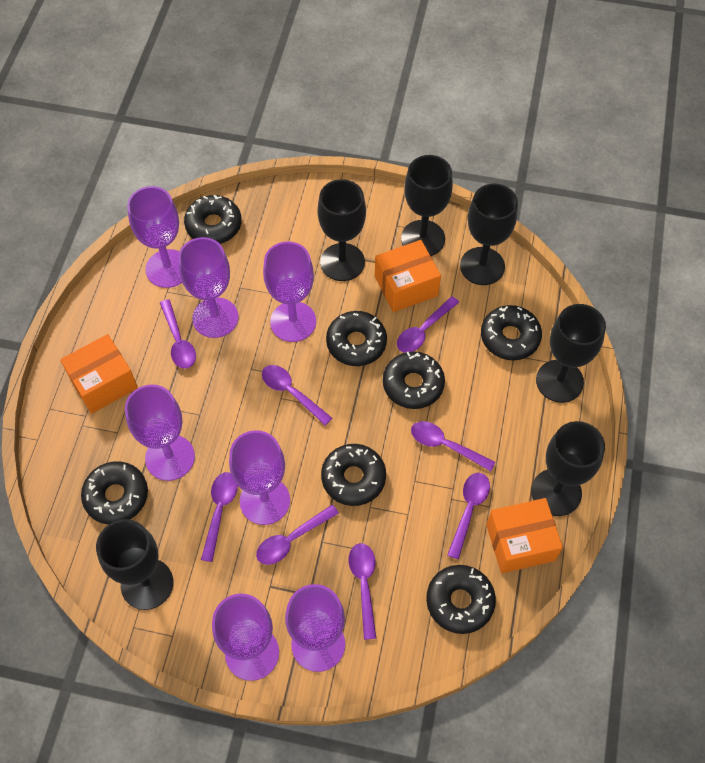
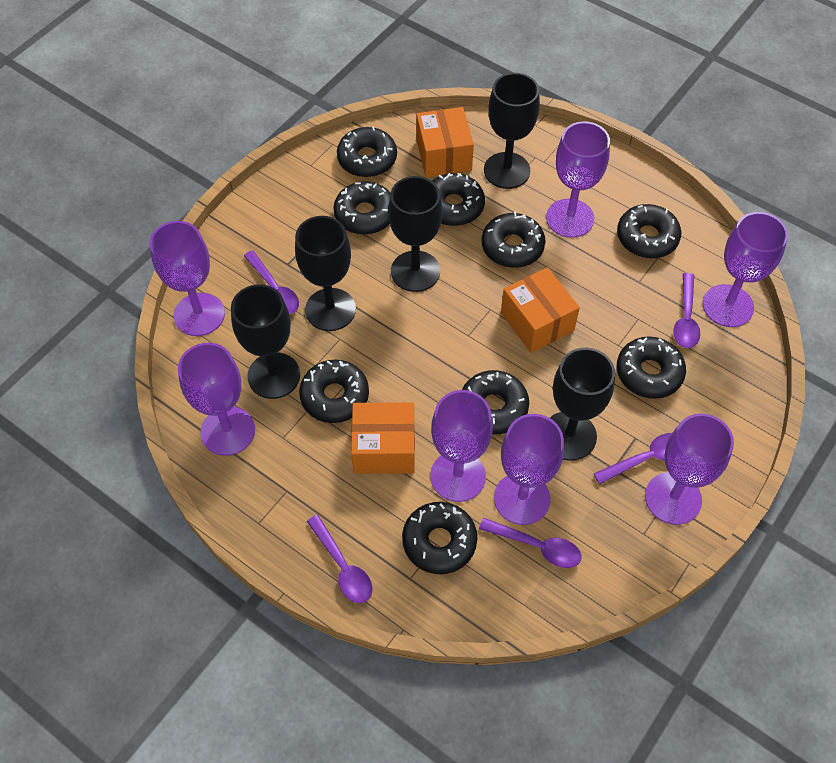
black donut: [81,462,148,525] [184,195,242,244] [321,444,386,506] [326,311,387,366] [383,351,445,409] [426,565,496,634] [481,305,542,360] = 7 -> [299,360,369,423] [333,181,391,235] [337,126,397,177] [402,502,477,574] [432,173,485,226] [462,370,529,434] [482,212,546,268] [617,204,681,258] [617,336,686,399] = 9
black goblet: [96,519,173,610] [318,179,366,281] [401,155,453,256] [460,184,518,285] [531,421,605,516] [536,304,606,403] = 6 -> [231,284,300,399] [295,216,356,331] [388,176,442,292] [484,73,540,189] [550,348,615,461] = 5
purple spoon: [160,299,196,369] [201,472,238,562] [256,505,339,565] [262,365,332,426] [349,543,376,640] [397,296,459,353] [411,421,495,471] [447,473,490,559] = 8 -> [244,250,299,314] [307,515,373,603] [479,518,582,568] [594,433,672,484] [673,273,700,348] = 5

